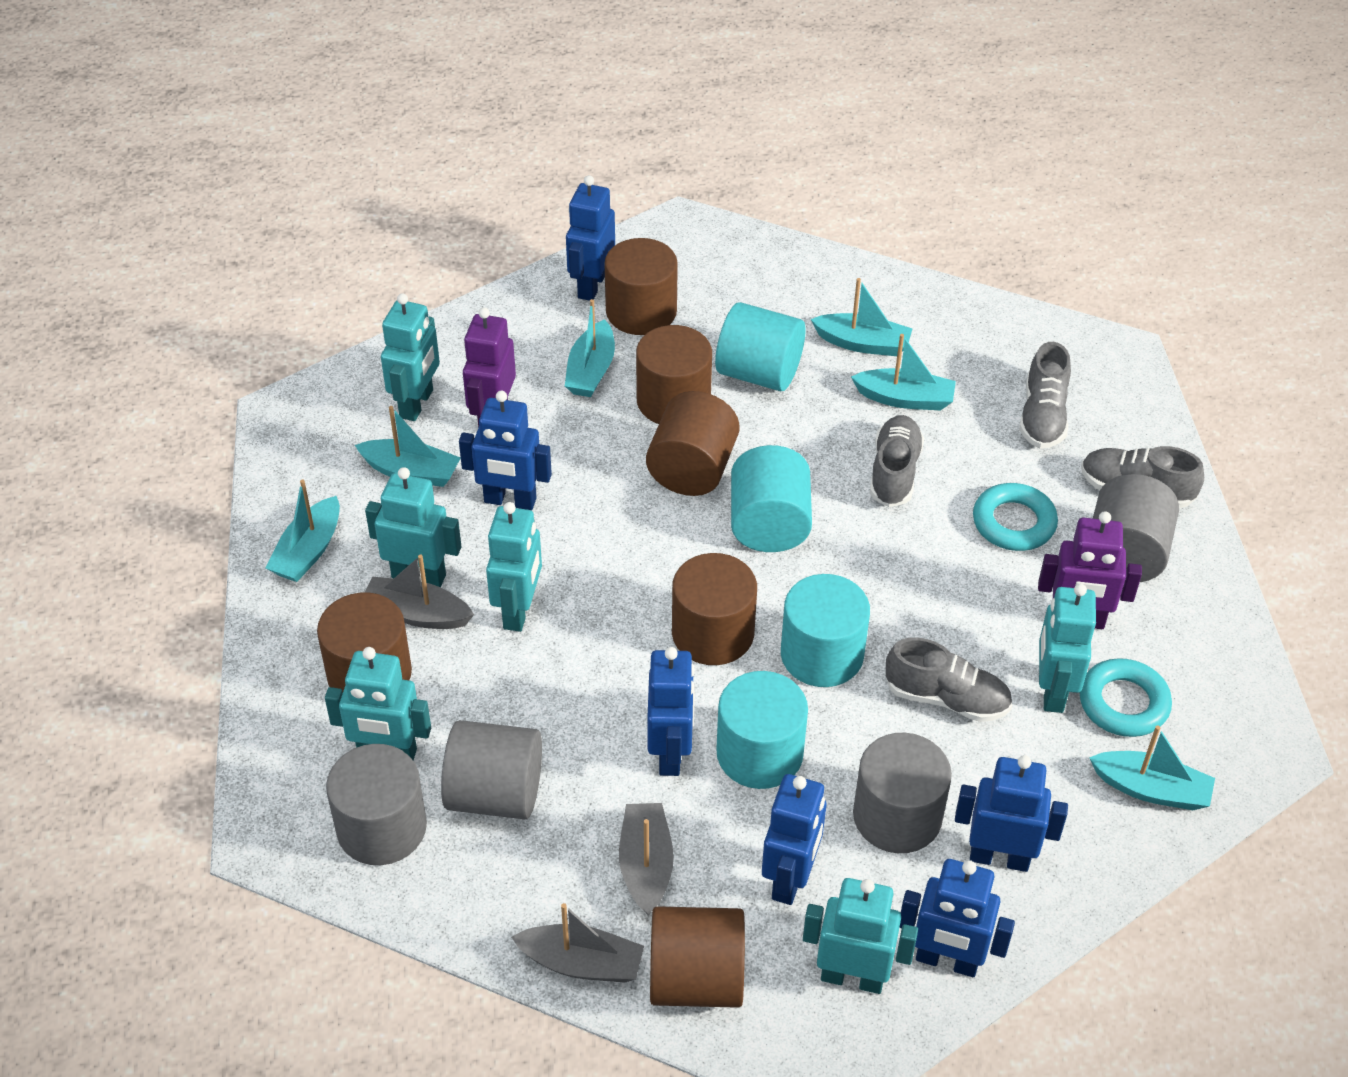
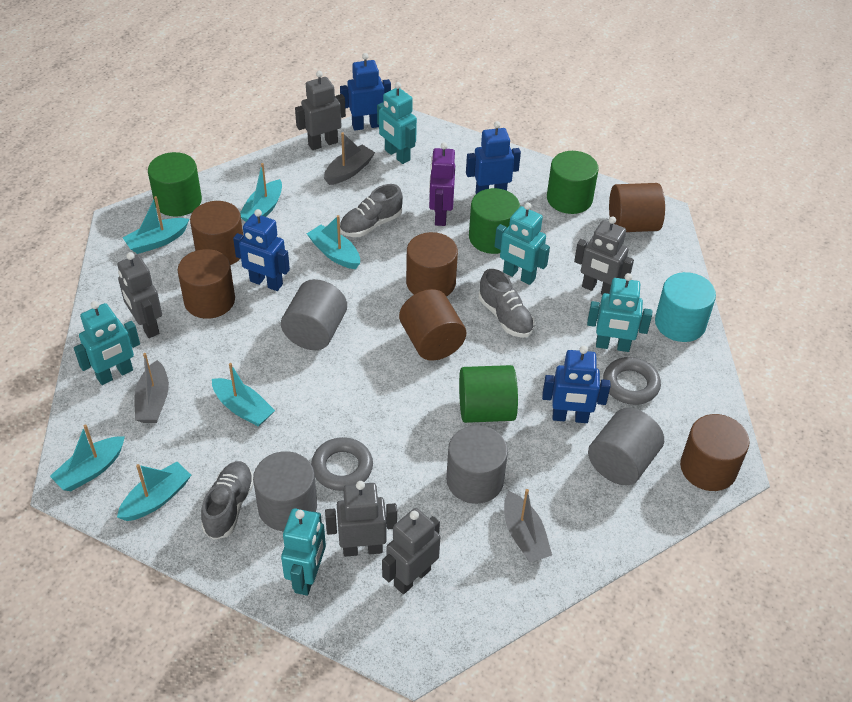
blue robot: [459,391,552,510] [566,175,615,301] [647,647,695,776] [762,774,826,905] [899,859,1015,977] [955,755,1068,872] = 6 -> [233,209,290,291] [340,53,391,131] [466,121,521,194] [542,346,610,423] = 4
green cylinder: none = 0 -> [148,152,202,217] [459,365,518,423] [469,188,520,254] [547,151,599,214] = 4
grey ring: none = 0 -> [311,437,373,491] [603,357,661,405] = 2
grey robot: none = 0 -> [117,252,162,338] [295,71,346,150] [325,481,397,557] [382,508,440,594] [574,216,634,295] = 5
grey shoe: [870,415,924,507] [885,638,1012,722] [1019,342,1071,449] [1081,446,1204,508] = 4 -> [201,461,254,540] [340,184,403,237] [479,269,535,338] = 3
purple robot: [463,307,516,428] [1038,511,1142,629] = 2 -> [429,142,455,226] = 1
turquoise cylinder: [715,302,806,392] [716,671,808,789] [731,445,812,552] [781,574,870,687] = 4 -> [655,272,716,342] = 1
turquoise ring: [973,483,1058,551] [1080,658,1172,737] = 2 -> none = 0
turquoise robot: [325,647,431,760] [365,467,462,587] [381,293,440,421] [486,502,542,632] [803,878,918,994] [1039,584,1096,713] = 6 -> [74,301,140,385] [281,508,326,596] [377,82,417,164] [494,202,550,285] [587,273,652,352] = 5

